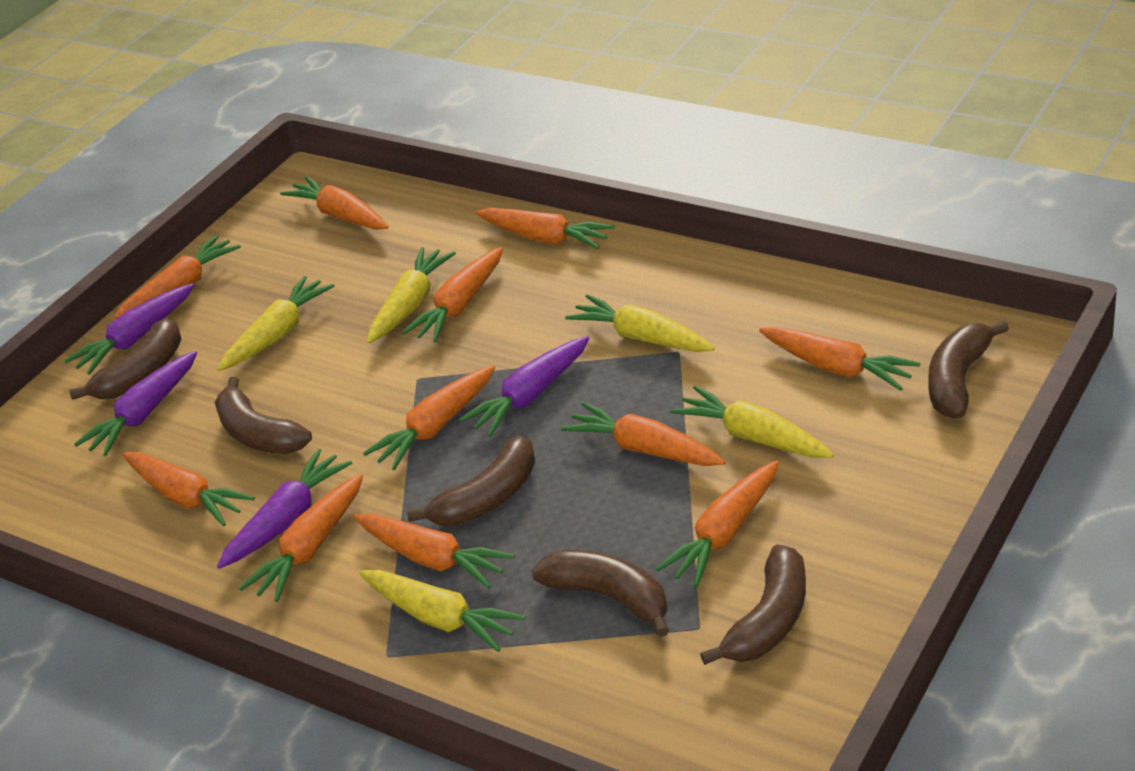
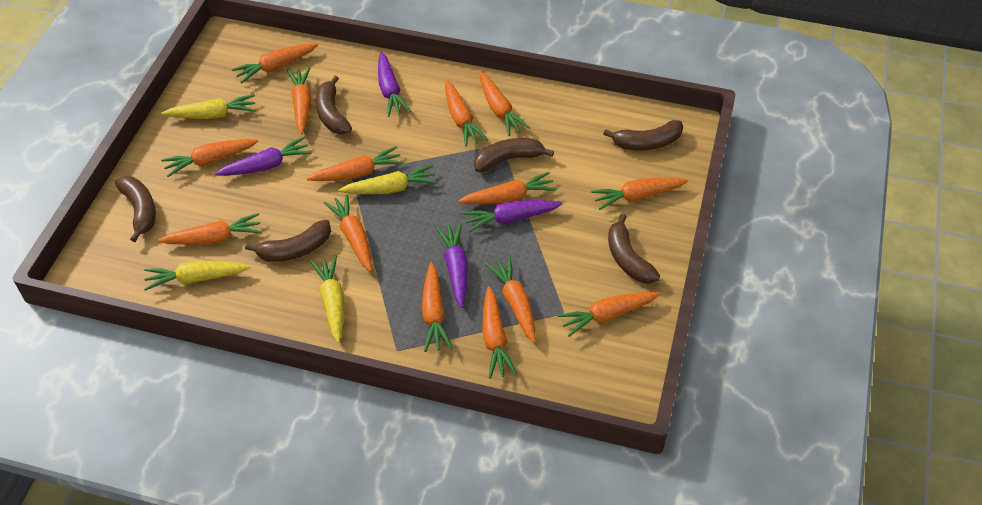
orange carrot: [114,235,241,319] [123,452,255,526] [239,474,363,602] [280,176,388,230] [354,514,515,588] [363,365,495,470] [402,247,503,342] [476,208,615,249] [561,402,726,466] [656,460,779,587] [759,327,921,391] = 11 -> [158,213,262,245] [161,139,259,177] [232,44,318,84] [287,67,312,134] [307,146,404,181] [324,194,372,271] [422,263,453,352] [445,80,488,147] [458,172,557,204] [479,72,530,136] [482,286,517,379] [485,256,536,343] [558,292,660,337] [591,178,688,210] = 14
yellow carrot: [218,276,335,371] [359,570,525,652] [367,247,456,343] [565,294,715,352] [671,386,834,458] = 5 -> [144,261,250,291] [161,94,256,119] [310,255,344,343] [339,165,438,194] = 4

